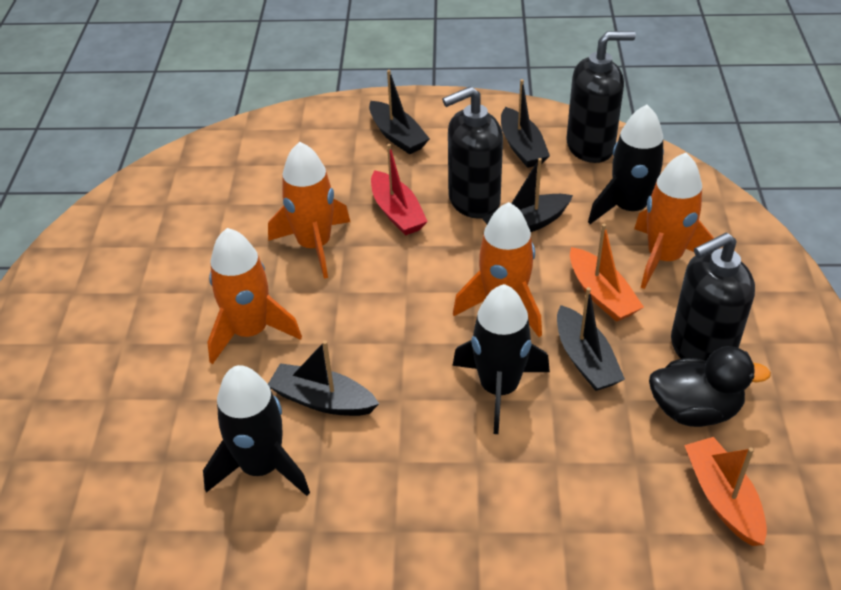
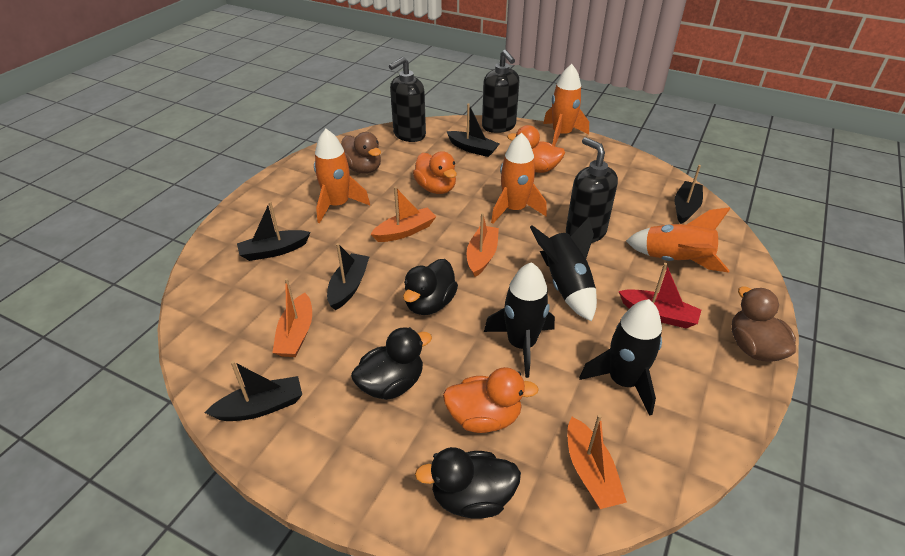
black duck: [649,346,771,427] = 1 -> [351,327,432,400] [403,259,458,315] [415,447,521,519] = 3
brown duck: none = 0 -> [341,132,381,173] [732,286,796,362] = 2
orange boat: [570,224,644,322] [684,437,767,546] = 2 -> [272,278,312,357] [370,186,436,242] [467,213,499,277] [568,414,627,509] = 4
orange duck: none = 0 -> [413,151,457,194] [443,367,539,433] [507,125,565,173] = 3

